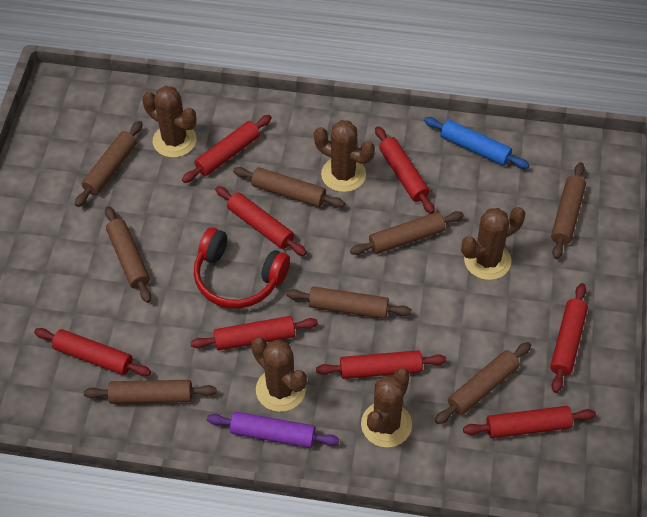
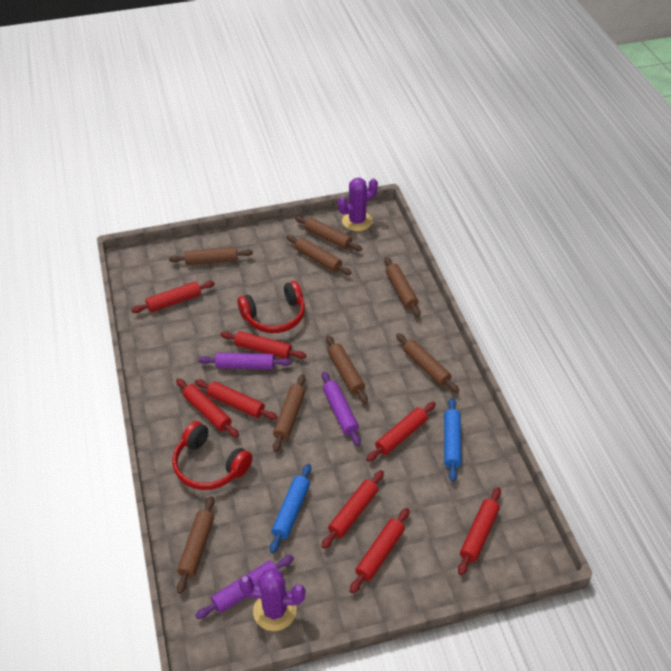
blue rolling pin: [424,117,529,169] = 1 -> [270,464,311,553] [444,398,462,482] = 2
brown cactus: [142,86,197,158] [251,337,307,412] [314,120,375,192] [361,368,412,447] [461,207,525,280] = 5 -> none = 0
purple cactus: none = 0 -> [239,568,305,631] [338,178,378,231] = 2
purple rolling pin: [207,412,339,448] = 1 -> [195,555,294,619] [198,353,291,370] [322,371,361,446] = 3
red headphones: [194,227,290,308] = 1 -> [172,421,253,490] [237,281,305,333] = 2

